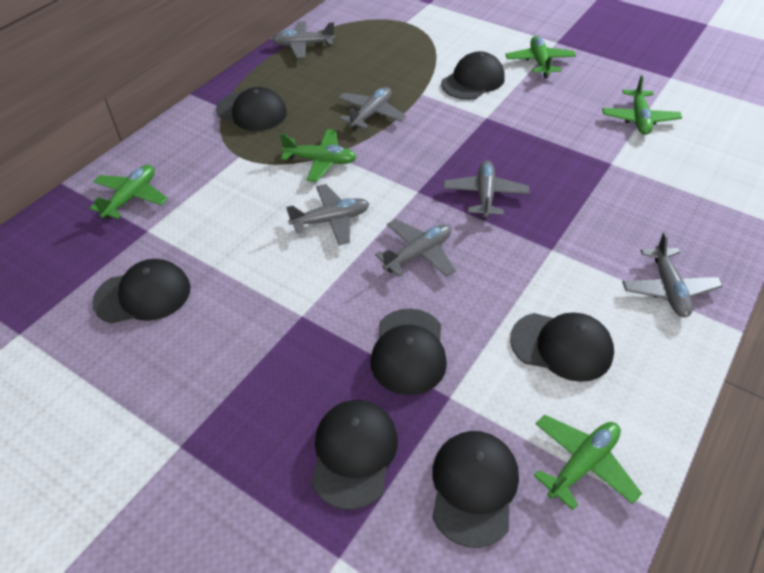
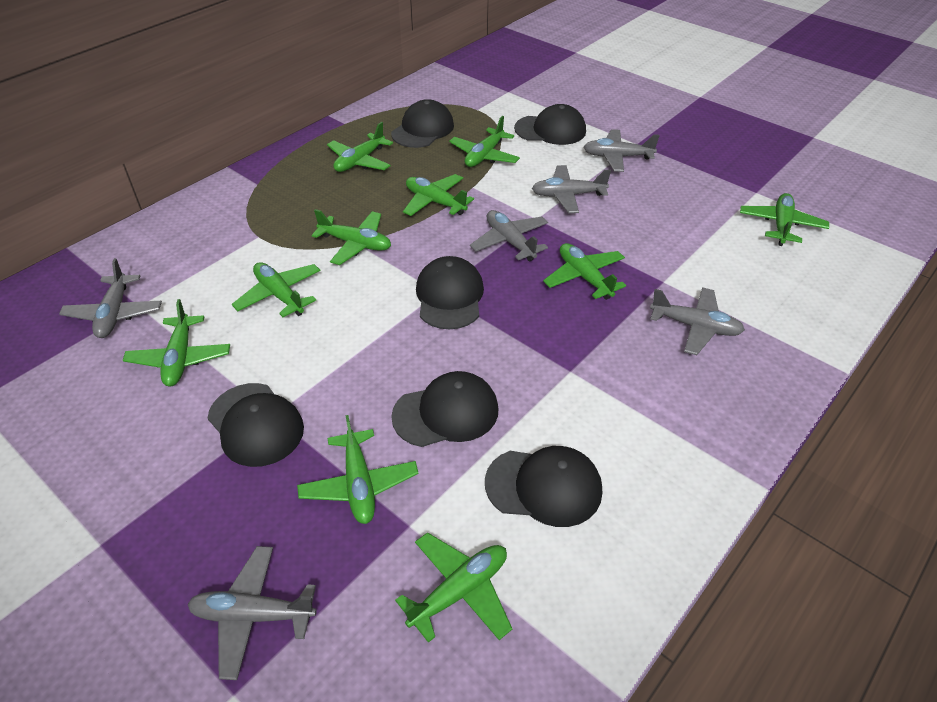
black cap: [92,259,190,324] [216,87,287,131] [311,400,398,510] [370,309,447,395] [432,431,519,548] [441,51,505,100] [510,313,614,382] = 7 -> [208,383,304,467] [391,99,454,148] [391,371,499,447] [416,256,484,329] [485,446,602,527] [514,104,586,145] = 6
green plane: [90,165,168,220] [280,129,357,182] [506,36,576,78] [534,414,642,510] [602,75,682,135] = 5 -> [123,299,230,386] [232,262,321,317] [297,415,419,524] [312,209,391,265] [327,122,393,172] [395,532,512,643] [403,174,474,216] [449,116,520,167] [543,243,626,300] [740,193,829,246] = 10

